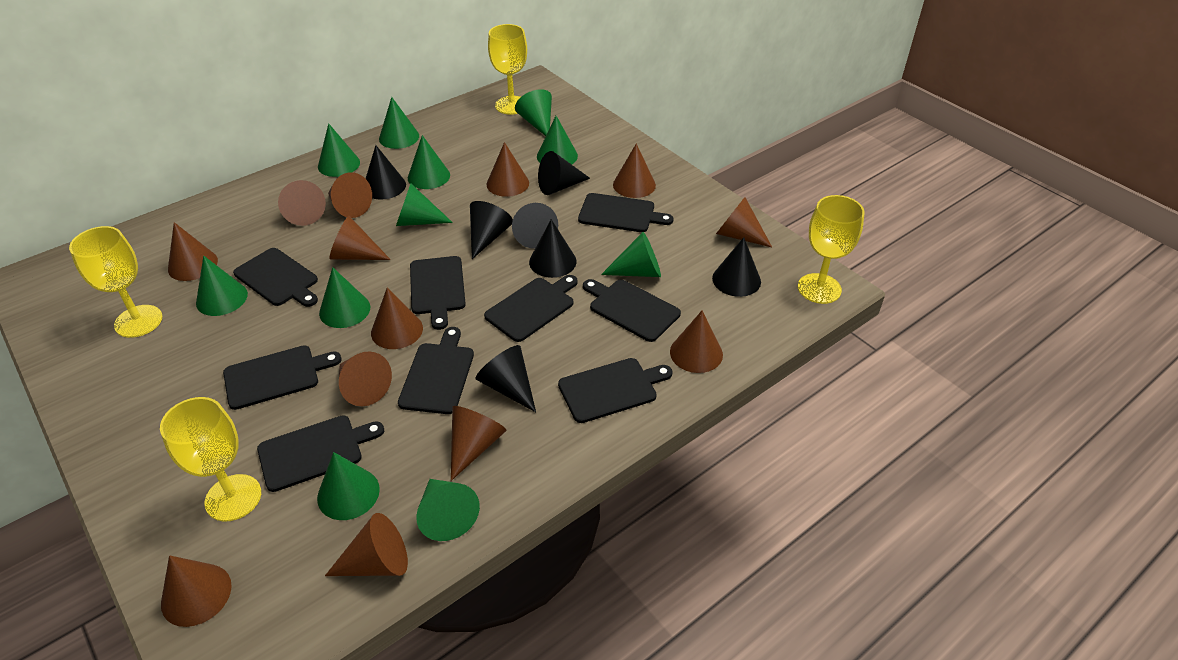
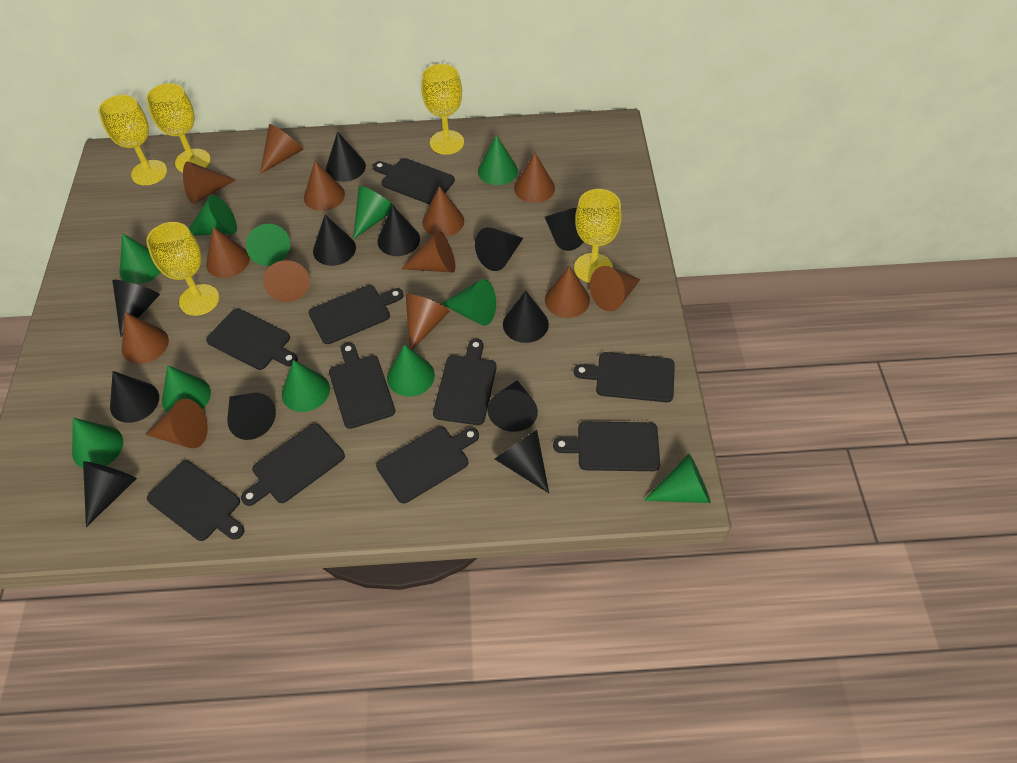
black cone: [365,145,406,200] [470,201,513,259] [475,345,536,412] [512,203,558,249] [529,219,577,278] [538,151,590,195] [712,237,761,297] = 7 -> [83,461,137,527] [110,371,159,423] [112,280,160,337] [227,393,276,440] [313,215,356,266] [326,132,366,182] [377,205,420,256] [475,227,523,271] [487,380,538,432] [495,430,549,493] [503,291,549,343] [545,208,584,251] = 12
black cutting board: [223,345,341,410] [233,248,318,307] [257,415,384,492] [398,327,474,414] [410,256,466,330] [484,275,578,342] [558,358,673,423] [578,193,674,232] [583,279,681,342] = 9 -> [147,461,245,541] [206,309,298,370] [241,423,345,506] [308,285,404,344] [329,343,395,429] [373,158,455,205] [376,426,479,503] [433,339,497,425] [553,422,660,471] [574,352,675,402] = 10
yellow goblet: [69,226,162,338] [160,397,261,521] [488,24,527,115] [798,195,865,304] = 4 -> [98,95,167,185] [146,83,211,173] [146,222,219,316] [421,64,464,155] [574,189,622,283] = 5

